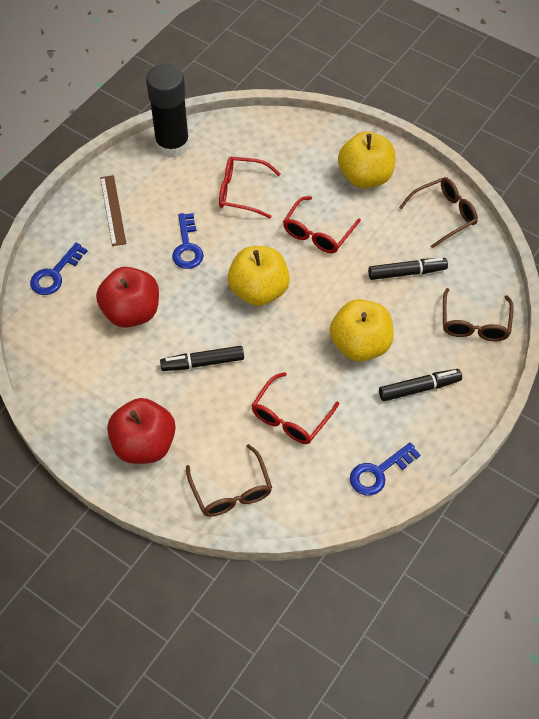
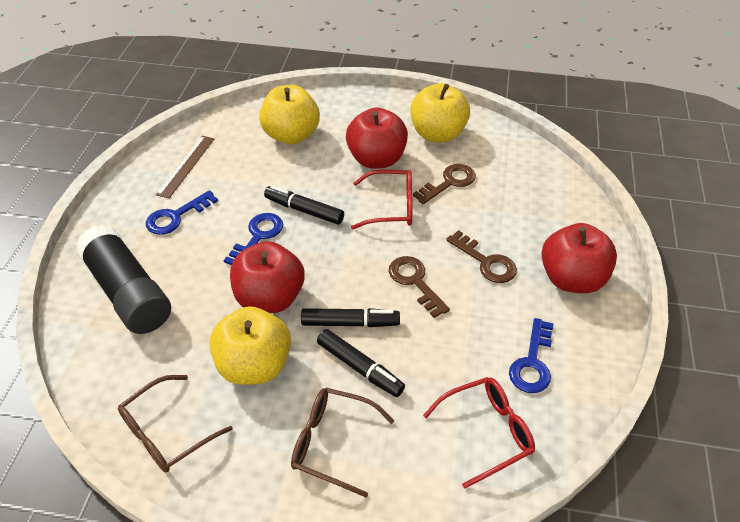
brown glasses: [186,444,272,517] [399,177,478,248] [443,288,514,341] = 3 -> [118,375,233,472] [291,388,394,497] = 2
brown key: none = 0 -> [389,256,450,318] [413,164,476,204] [446,230,517,283] = 3
red apple: [96,267,159,328] [107,398,176,464] = 2 -> [230,241,305,313] [346,108,408,169] [541,223,617,293] = 3
red glasses: [219,157,281,219] [251,372,339,444] [283,196,361,253] = 3 -> [351,170,413,229] [423,377,535,488] = 2

